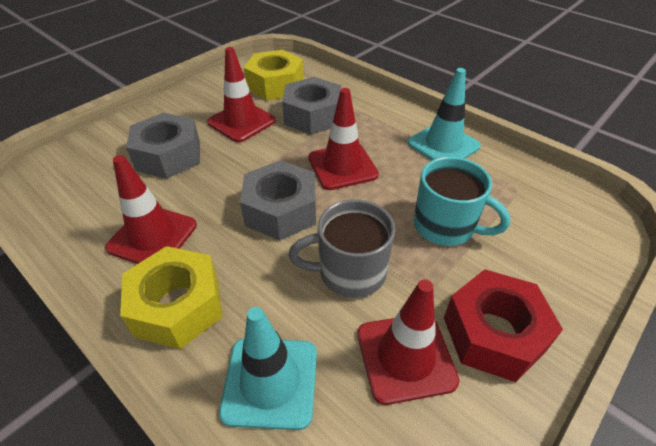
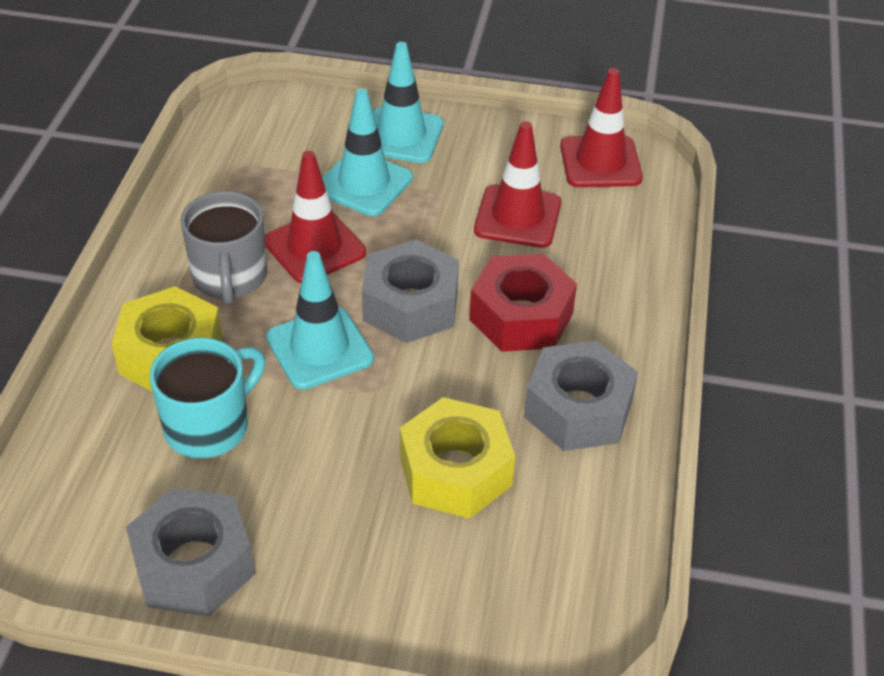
red traffic cone: [105,155,197,264] [207,47,276,142] [308,88,379,190] [357,279,459,405] = 4 -> [265,151,366,283] [474,121,561,248] [560,68,643,187] = 3
turquoise traffic cone: [219,307,317,430] [408,68,481,160] = 2 -> [266,251,374,390] [322,88,413,216] [373,42,444,163] = 3

